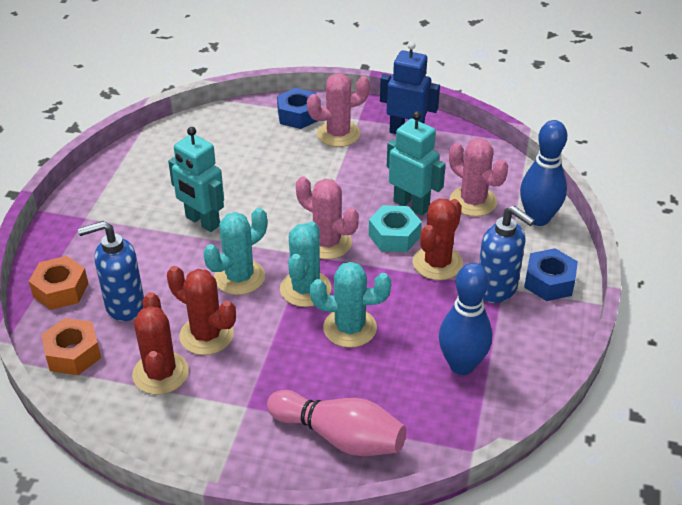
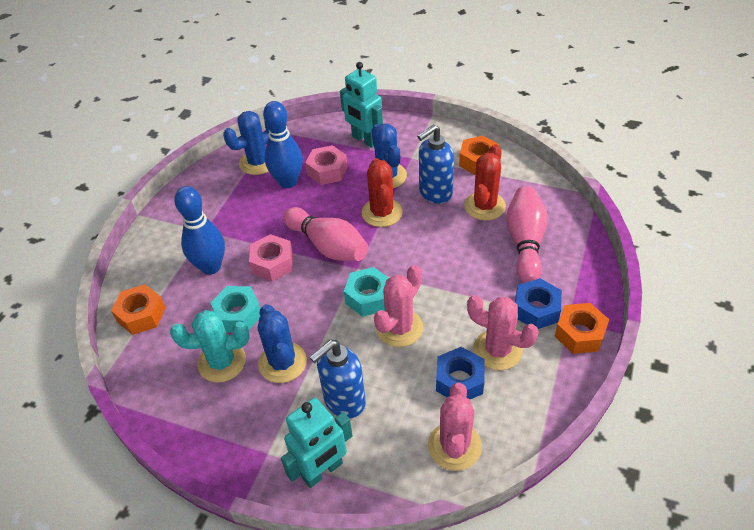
blue cactus: none = 0 -> [223,111,269,175] [258,304,307,383] [372,124,407,188] = 3
blue robot: [380,41,440,134] = 1 -> none = 0
orange nut: [29,256,88,310] [41,318,101,375] = 2 -> [111,284,166,335] [459,136,499,175] [555,303,609,354] = 3
pink bowling pin: [267,390,406,456] = 1 -> [283,207,368,261] [506,186,548,283] = 2
pink nut: none = 0 -> [249,234,293,281] [305,145,348,185] = 2
red cactus: [132,292,189,395] [167,266,236,355] [413,198,463,280] = 3 -> [362,158,403,227] [464,144,506,220] = 2
turquoise cactus: [203,208,267,295] [280,221,331,307] [310,262,391,348] = 3 -> [170,310,250,382] = 1
turquoise nut: [369,205,422,252] = 1 -> [210,286,261,332] [344,267,388,317] = 2

